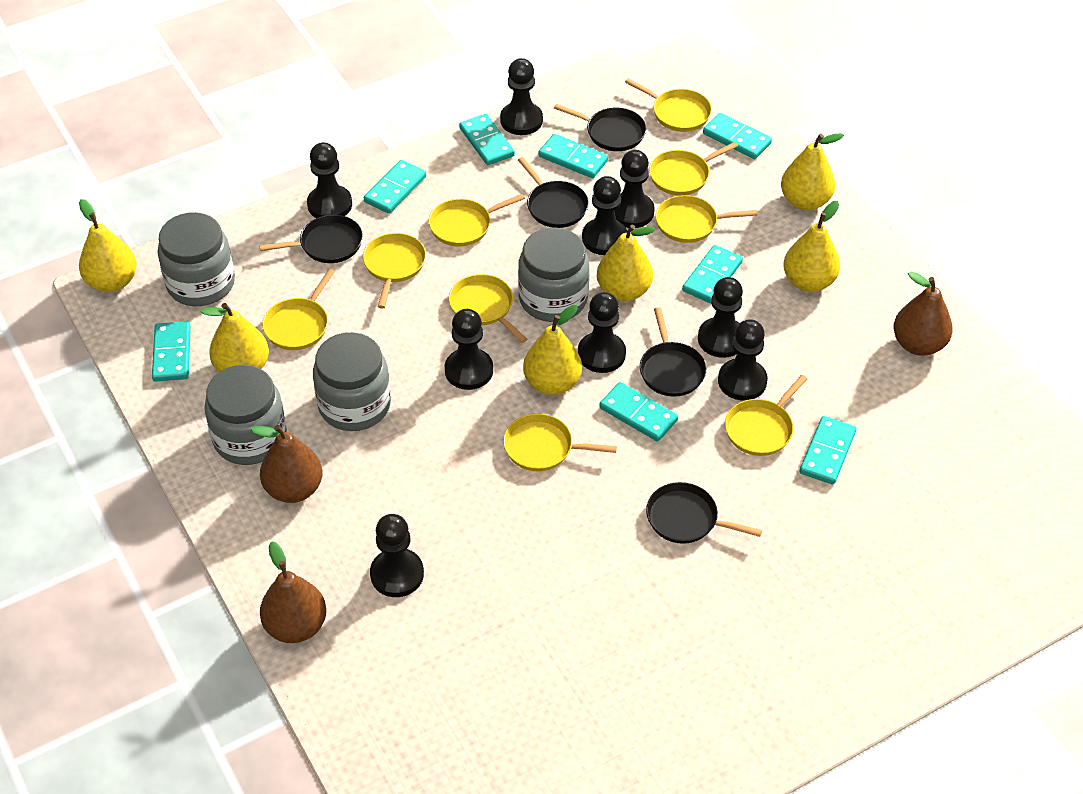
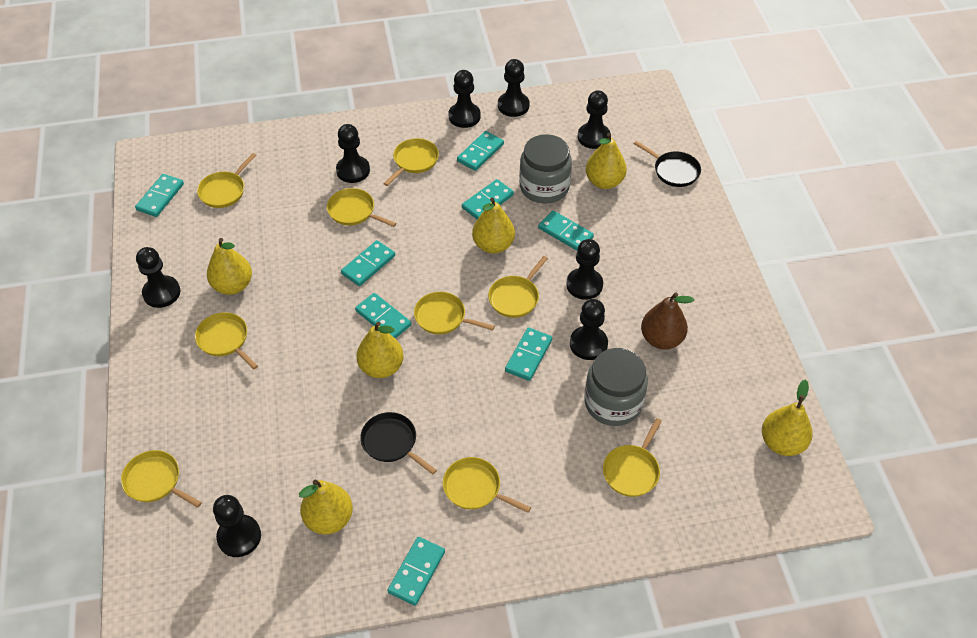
black pan: [259,215,363,263] [518,157,589,228] [554,104,646,151] [640,307,706,397] [646,482,762,544] = 5 -> [360,412,437,475] [634,141,701,187] = 2
black pawn: [307,142,352,218] [370,514,424,597] [445,309,493,390] [500,58,543,135] [578,292,626,373] [582,176,627,255] [615,150,655,228] [698,277,743,358] [718,319,768,400] = 9 -> [136,247,181,308] [213,495,261,557] [336,124,370,183] [449,70,481,128] [498,59,530,117] [566,239,603,300] [570,299,608,360] [578,90,610,149] = 8
brown pear: [251,425,323,503] [260,541,327,643] [893,272,953,356] = 3 -> [641,292,694,350] = 1
grey jar: [157,212,235,306] [204,365,287,465] [313,332,391,431] [518,228,589,322] = 4 -> [519,134,572,204] [584,348,648,426] = 2

